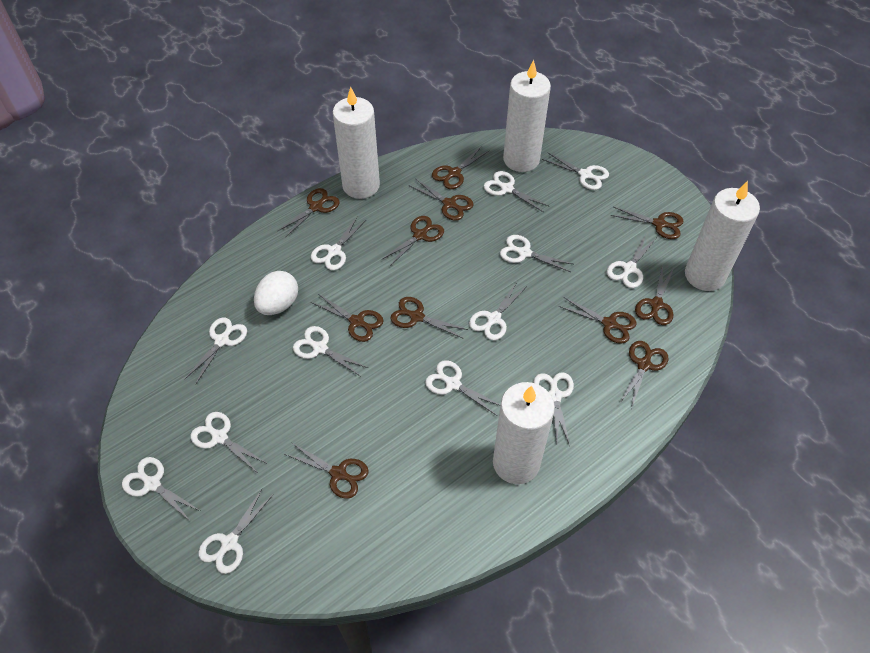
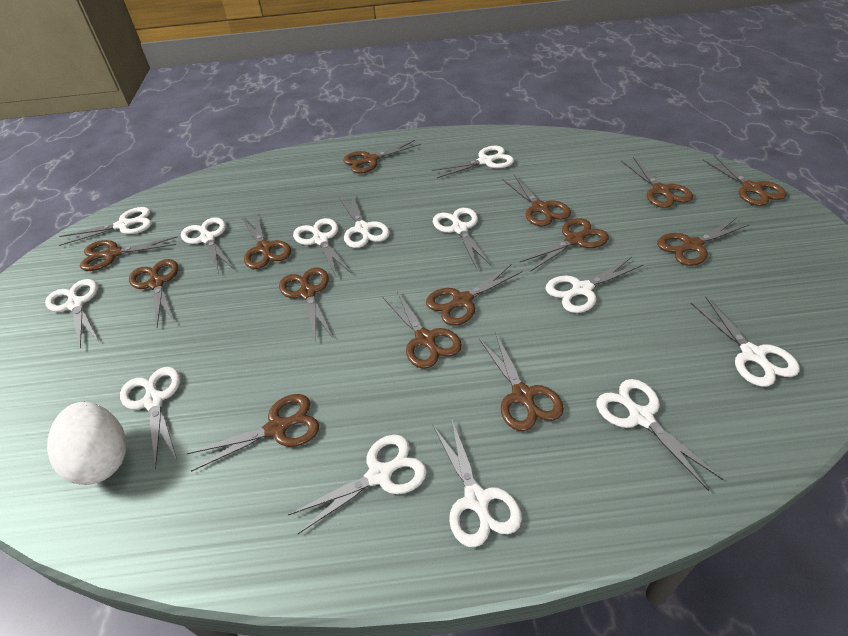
brown scissors: [278,188,340,237] [285,443,369,499] [311,294,384,342] [381,216,444,266] [391,297,468,338] [409,178,474,221] [432,147,489,189] [559,297,637,344] [611,207,684,239] [619,341,669,409] [635,265,674,325] = 11 -> [80,237,177,271] [129,259,178,327] [187,394,319,472] [242,212,291,269] [279,268,333,343] [343,140,421,174] [382,289,462,369] [426,264,523,326] [479,332,564,431] [502,175,571,226] [519,218,609,272] [621,157,693,208] [657,218,750,266] [703,155,787,206] = 14
white candle: [333,87,380,199] [493,382,555,484] [503,60,551,172] [685,181,760,291] = 4 -> none = 0

